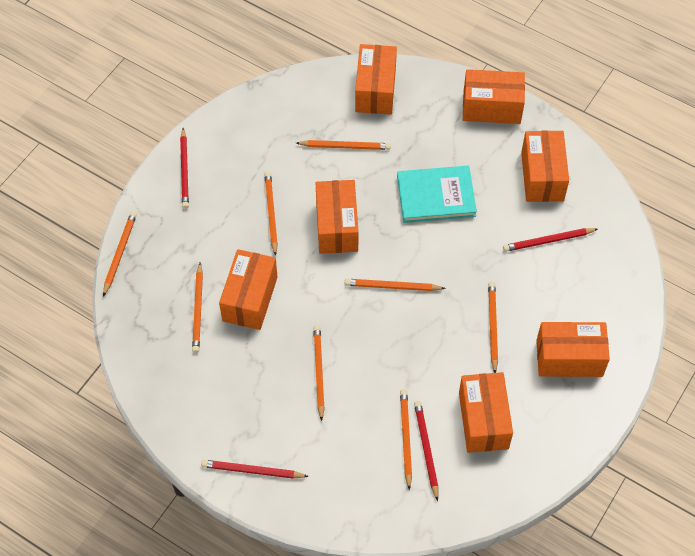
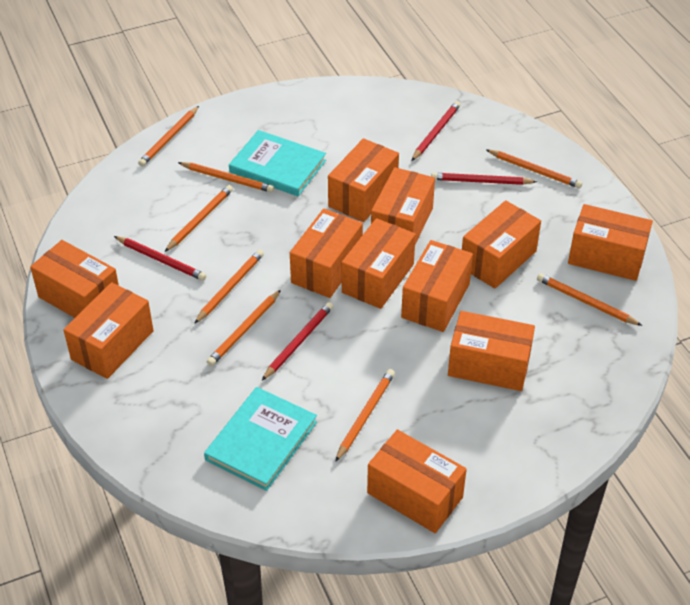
orange box: [219,249,277,330] [316,180,359,254] [355,44,397,115] [459,372,513,453] [463,69,525,124] [521,130,569,202] [536,322,610,377] = 7 -> [30,240,119,318] [63,282,154,379] [290,208,363,298] [328,138,399,222] [342,218,416,309] [367,429,467,533] [371,167,435,244] [401,240,473,332] [448,311,535,391] [462,200,541,288] [568,204,653,281] = 11
turquoise book: [397,166,477,223] = 1 -> [204,387,317,491] [229,130,326,196] = 2

